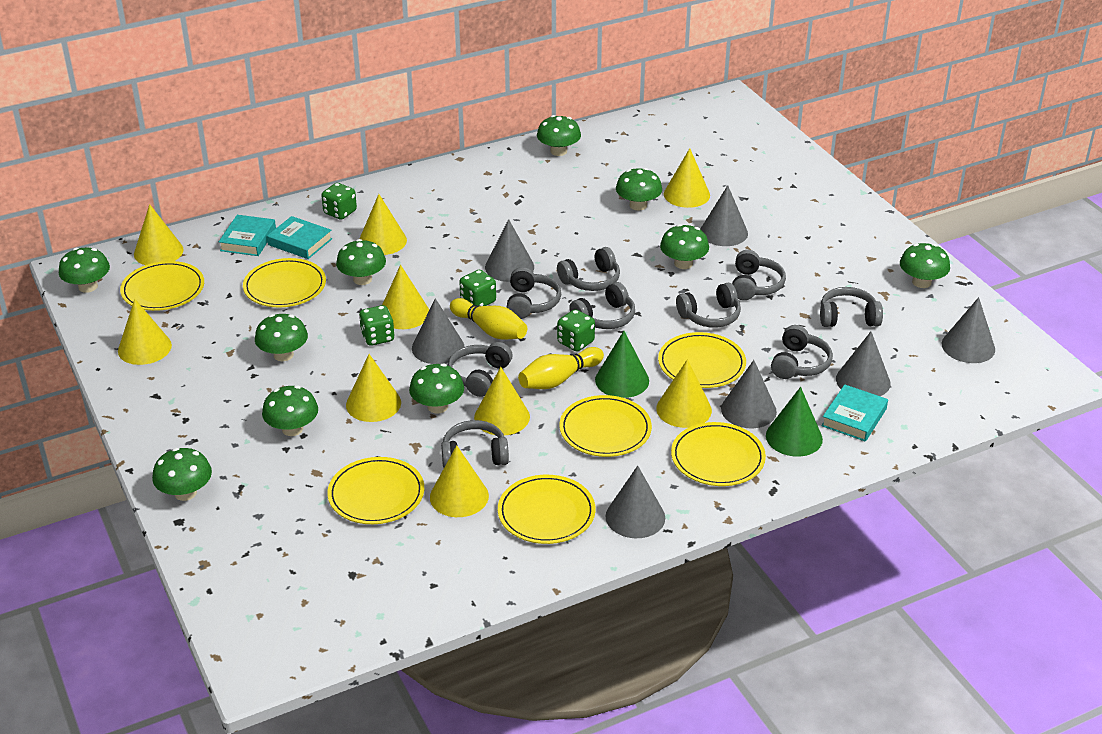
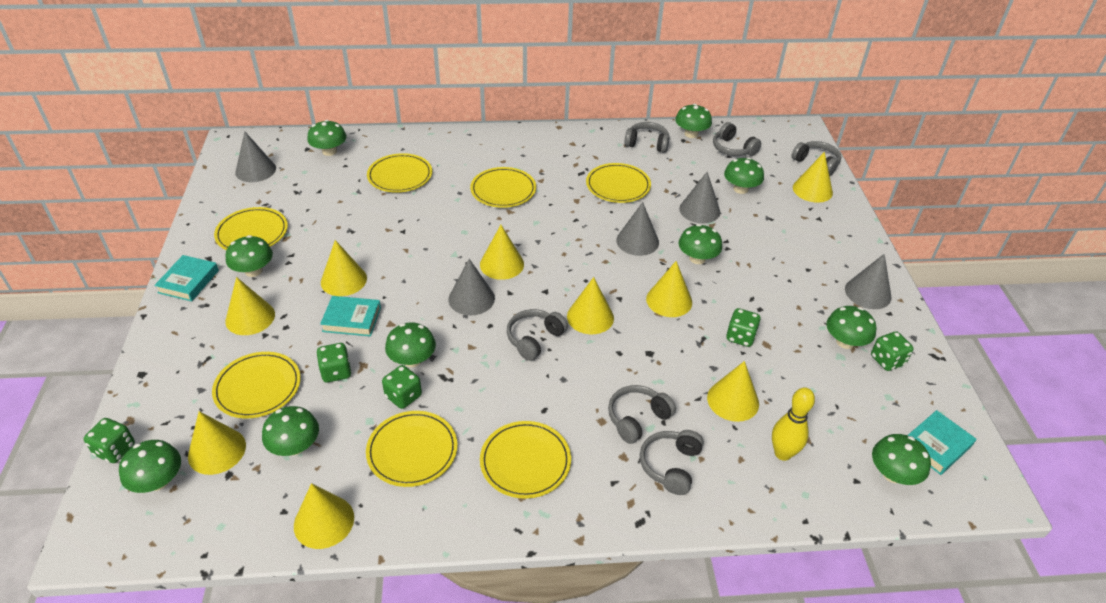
green cone: [595,331,649,398] [766,387,823,457] = 2 -> none = 0
green dice: [321,183,357,220] [359,305,395,346] [459,270,496,306] [557,309,595,351] = 4 -> [84,418,135,463] [317,343,352,382] [382,365,422,409] [726,308,761,347] [871,331,914,371] = 5
grey cone: [412,298,465,364] [485,219,534,282] [605,466,665,538] [700,185,748,246] [721,360,777,428] [836,332,891,396] [942,297,995,363] = 7 -> [235,132,276,182] [448,259,495,315] [616,202,659,256] [679,172,720,224] [845,254,891,309] = 5
grey headphones: [441,420,509,467] [448,342,513,397] [507,267,561,319] [557,247,620,291] [569,282,635,329] [676,283,741,327] [732,250,786,300] [771,325,833,379] [820,287,883,327] = 9 -> [507,309,568,361] [608,385,676,444] [624,122,669,153] [640,430,704,495] [713,122,761,156] [791,141,841,176] = 6
yellow bowling pin: [450,298,527,339] [518,347,604,389] = 2 -> [772,387,815,461] = 1

